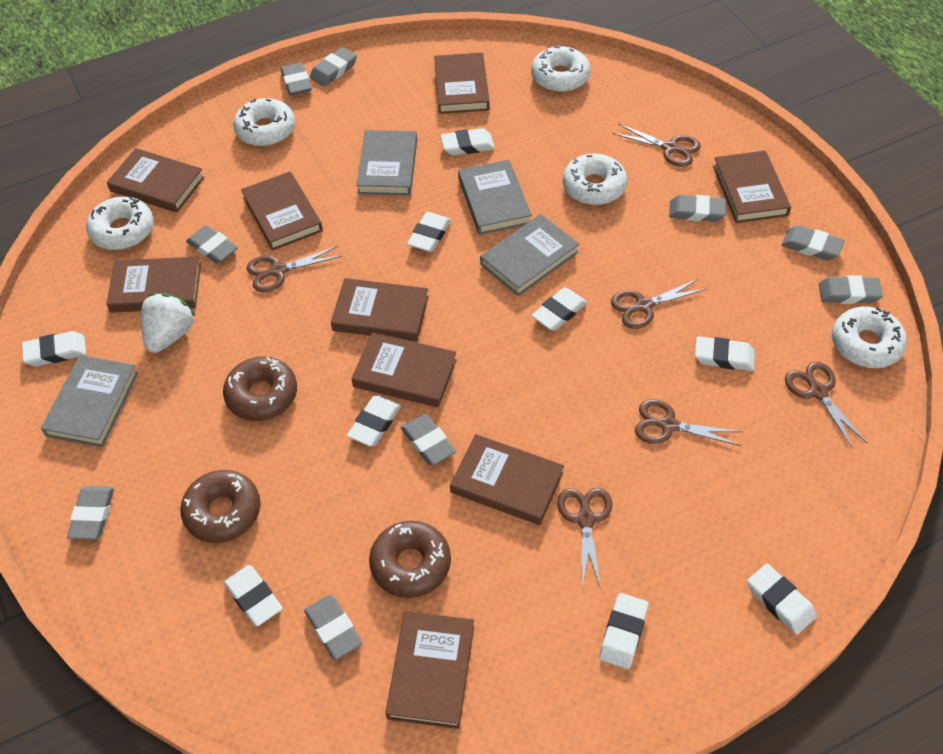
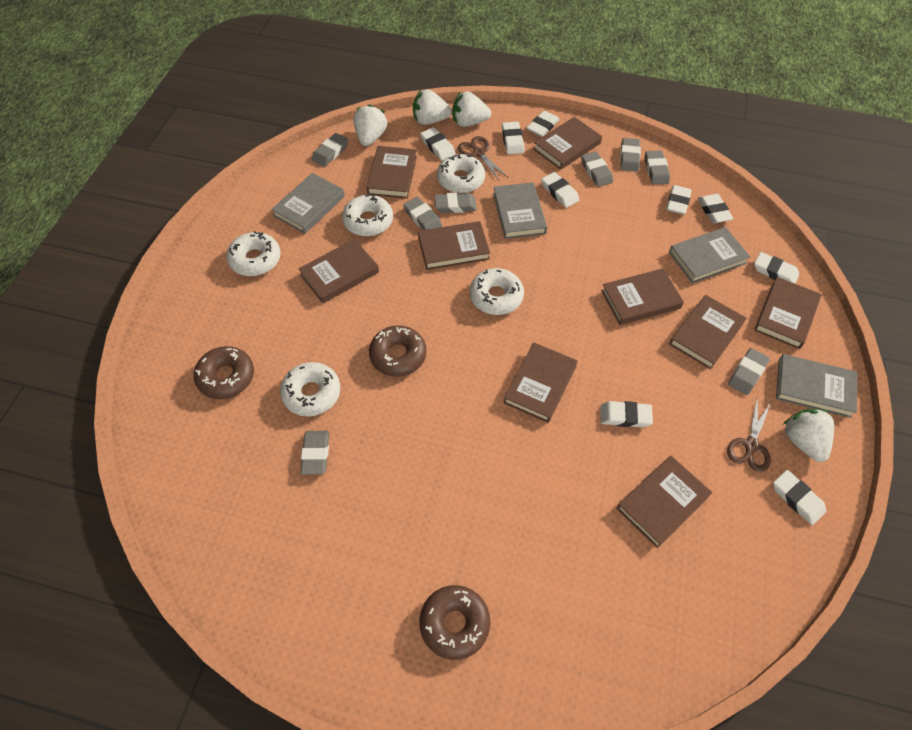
brown scissors: [246,246,342,292] [557,488,612,588] [611,278,707,329] [613,124,701,167] [634,399,742,446] [785,362,867,449] = 6 -> [458,136,509,180] [727,396,771,472] = 2
grey eraser: [67,486,114,540] [186,225,238,264] [281,62,312,96] [304,595,362,660] [310,47,357,87] [401,414,456,466] [669,195,726,222] [782,225,844,260] [819,275,883,304] = 9 -> [300,431,329,475] [312,133,348,167] [403,197,442,230] [435,193,477,213] [581,151,613,187] [620,138,641,172] [645,150,670,185] [728,348,770,395] = 8
white strawberry: [141,293,195,353] = 1 -> [353,104,387,146] [413,89,452,125] [452,91,491,127] [783,409,834,462] = 4

